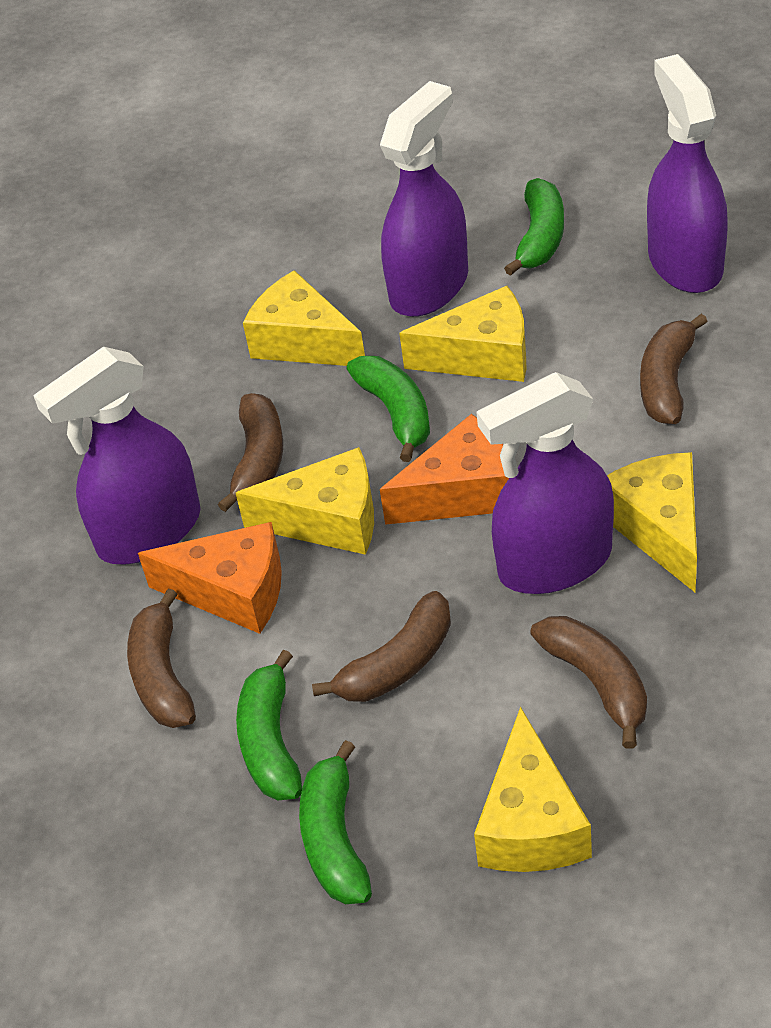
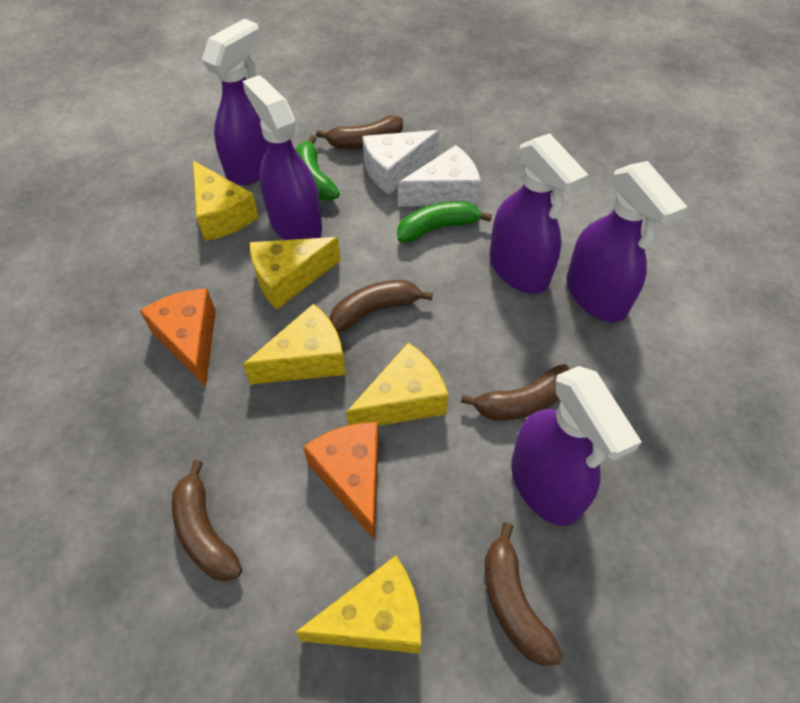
green banana: [236,650,302,800] [299,740,372,904] [347,356,430,462] [504,178,564,276] = 4 -> [295,135,340,201] [397,201,492,243] = 2
purple spray bottle: [33,347,200,564] [380,81,468,317] [476,372,614,594] [647,54,728,293] = 4 -> [202,19,269,185] [243,75,322,240] [490,133,588,294] [511,366,642,526] [566,161,687,322] = 5
white cheese: none = 0 -> [362,130,439,194] [399,145,481,206] = 2

